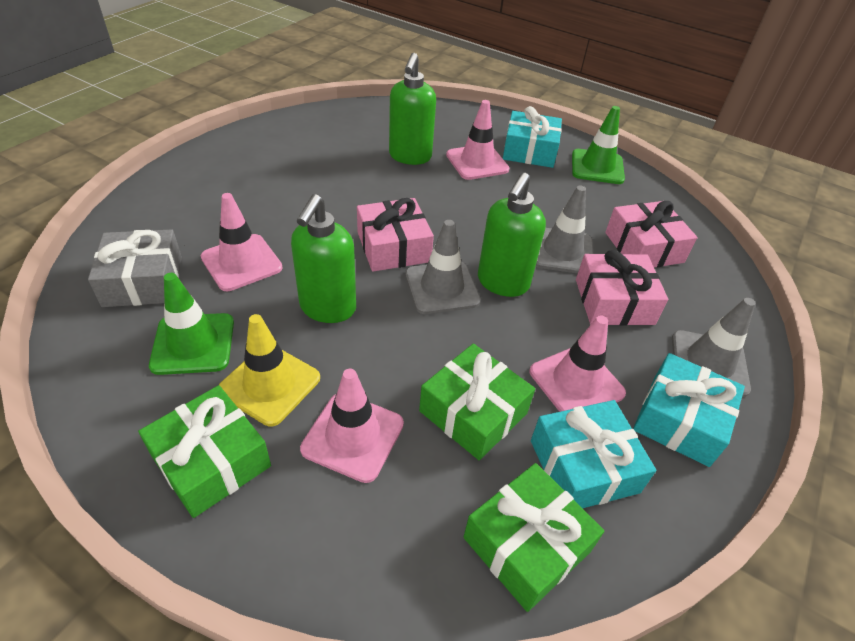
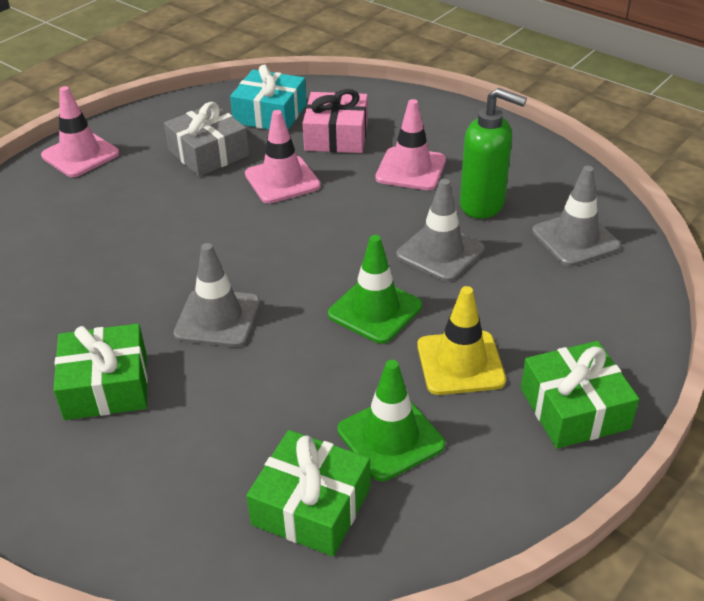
green soap dispenser: [291,194,356,323] [389,53,436,165] [478,173,546,297] = 3 -> [460,88,527,218] = 1
pink gift: [357,198,434,272] [576,250,668,326] [605,201,697,268] = 3 -> [303,89,368,153] = 1
pink traffic cone: [201,193,283,291] [300,369,404,483] [446,100,509,180] [530,316,626,412] = 4 -> [41,86,119,177] [245,110,321,204] [375,99,446,190] = 3
turquoise gift: [503,106,562,168] [531,400,656,508] [633,353,745,467] = 3 -> [230,65,306,130] = 1

